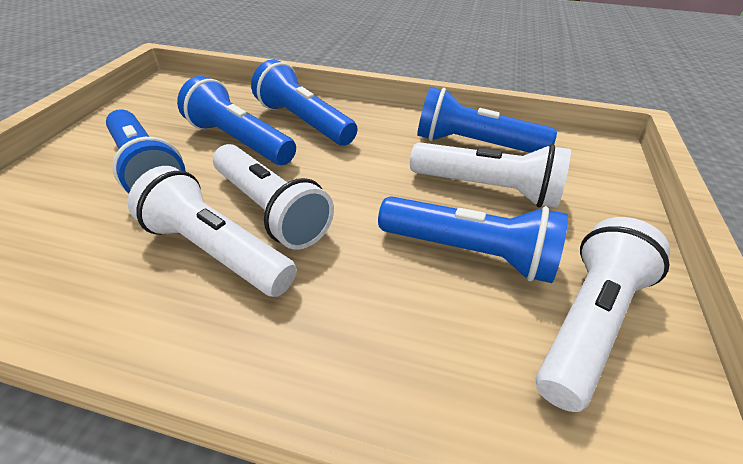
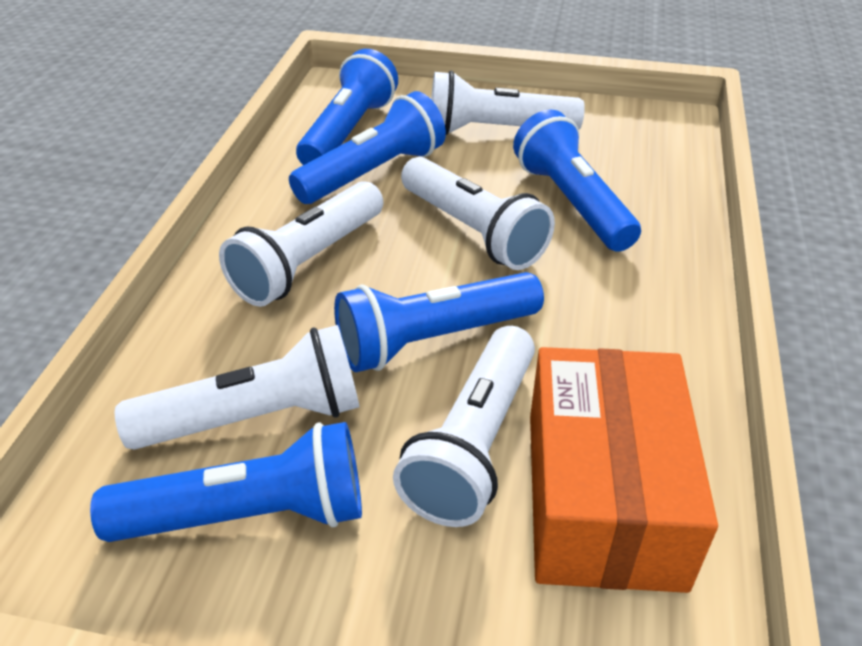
orange box: none = 0 -> [530,347,718,593] = 1
white flashlight: [128,166,297,297] [213,144,334,250] [410,142,571,208] [536,217,670,412] = 4 -> [115,325,359,450] [219,181,383,307] [393,326,535,527] [401,157,555,270] [431,71,585,135] = 5

